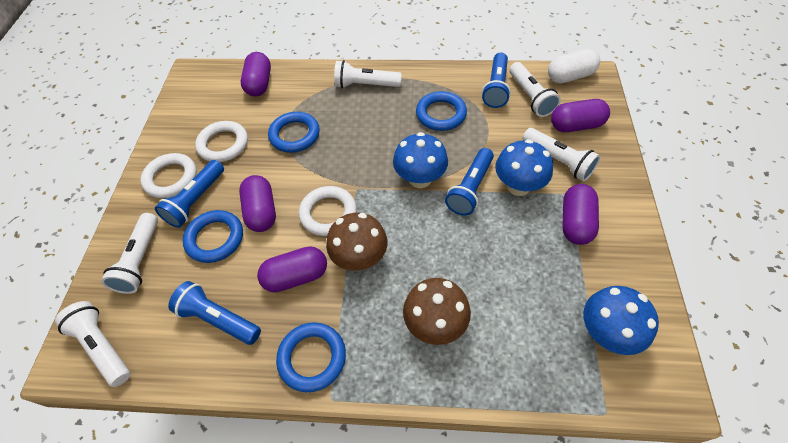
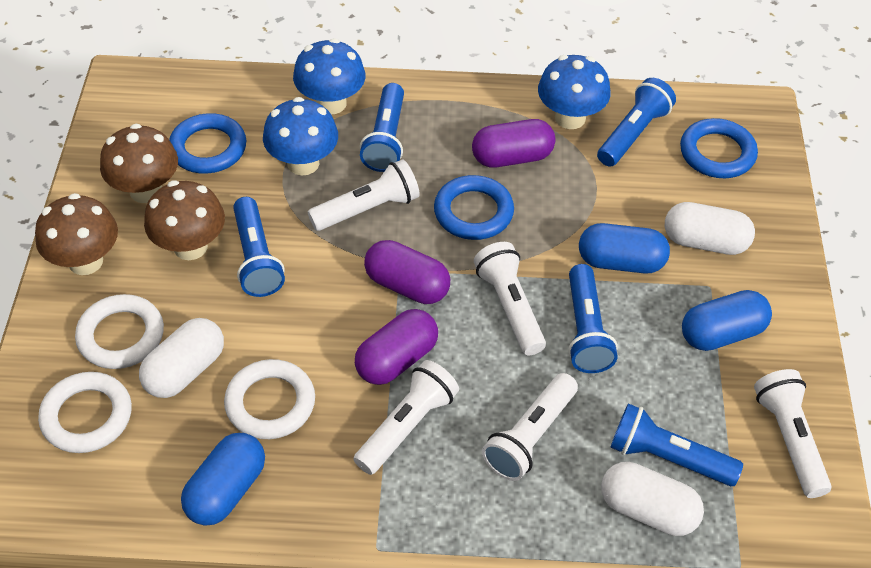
blue capsule: none = 0 -> [181,433,265,526] [579,223,670,274] [682,290,772,351] = 3
blue flashlight: [155,160,224,228] [168,281,261,345] [445,148,494,216] [482,52,511,108] = 4 -> [233,197,285,297] [360,83,404,172] [568,264,618,373] [597,78,676,167] [610,404,743,486] = 5
blue ring: [183,210,243,263] [268,112,320,153] [276,322,346,392] [416,91,467,131] = 4 -> [169,113,246,174] [434,175,514,240] [680,118,758,178] = 3
brown mushroom: [326,213,388,271] [403,278,471,345] = 2 -> [35,193,118,275] [100,124,178,203] [144,180,225,260] = 3
purple capsule: [239,175,276,232] [241,52,271,97] [257,246,327,292] [551,99,610,132] [562,184,599,245] = 5 -> [355,309,438,385] [364,240,450,304] [472,119,555,167] = 3
white capsule: [548,49,600,84] = 1 -> [139,318,224,398] [601,462,704,536] [665,202,755,255] = 3

